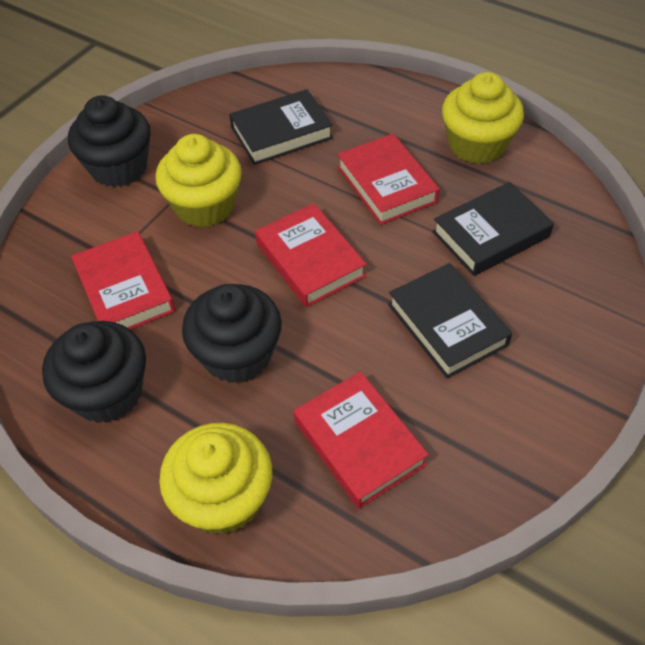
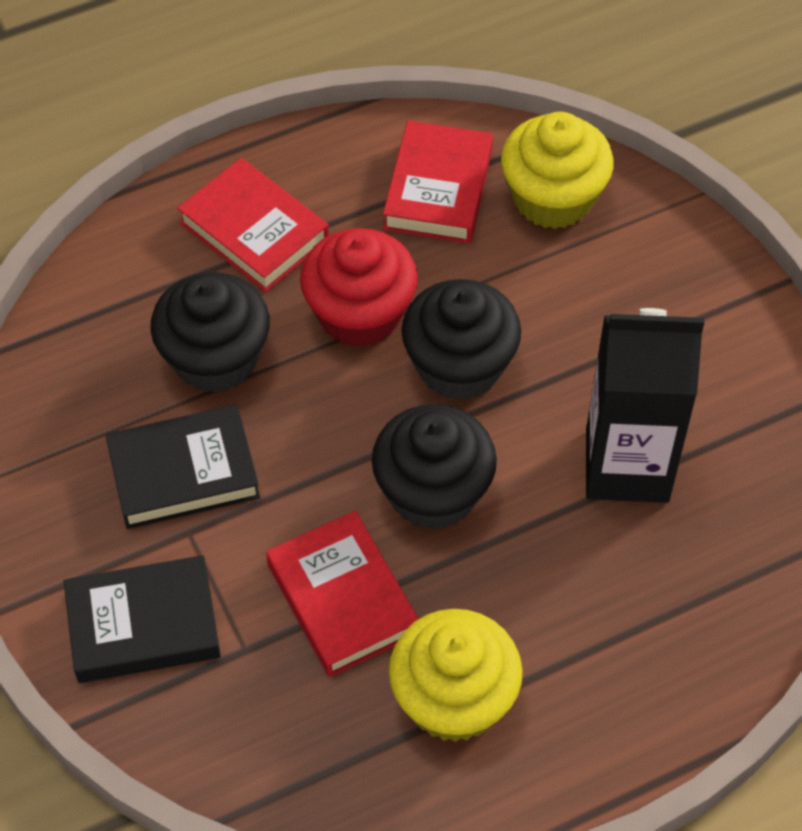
black book: [229,89,333,165] [388,263,512,378] [432,182,554,276] = 3 -> [64,555,221,683] [106,405,260,529] = 2
black carton: none = 0 -> [586,308,704,503] = 1
red book: [71,231,175,329] [255,203,367,307] [294,371,429,509] [337,134,440,225] = 4 -> [177,158,329,292] [266,511,419,677] [383,120,493,243] = 3
red cupcake: none = 0 -> [300,228,418,347] = 1
yellow cupcake: [156,134,242,228] [159,423,272,535] [442,72,524,164] = 3 -> [389,609,523,742] [501,112,614,229] = 2

